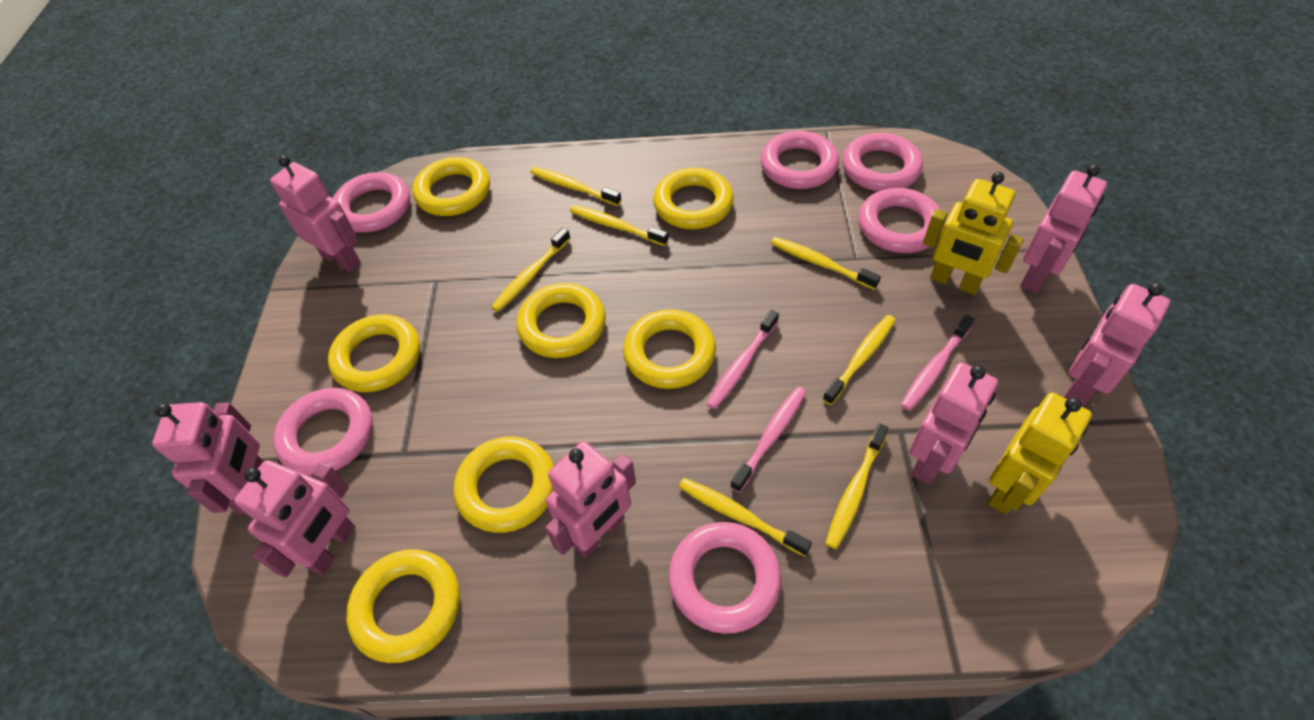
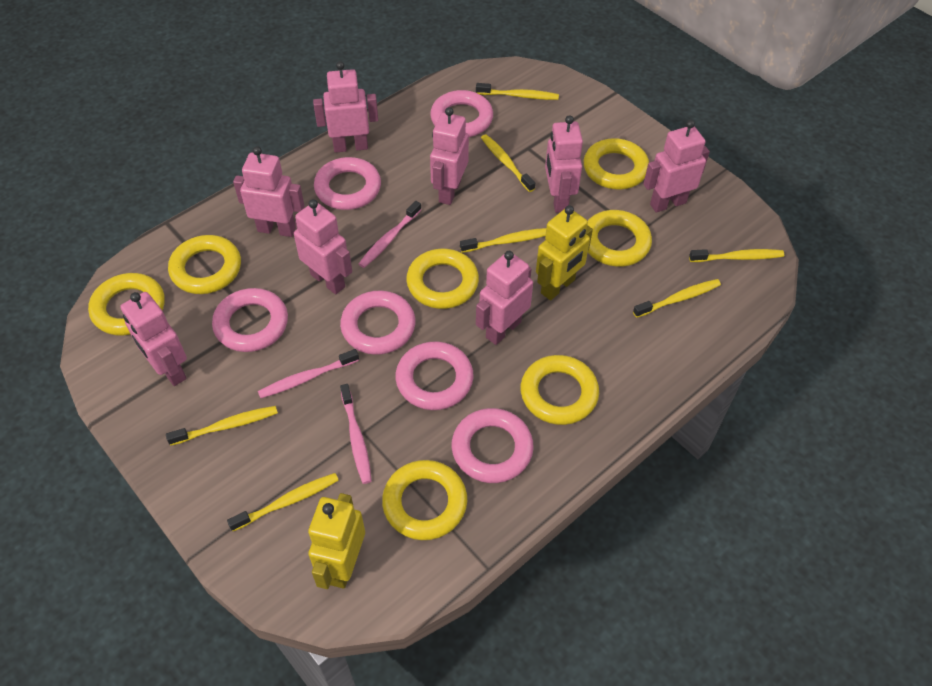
pink robot: [152,402,264,514] [234,460,355,578] [270,155,361,272] [545,441,636,558] [909,362,998,485] [1020,164,1107,293] [1064,283,1170,407] = 7 -> [120,292,187,386] [233,146,304,237] [294,199,352,294] [313,61,378,153] [430,107,469,205] [476,251,533,345] [545,115,583,213] [643,120,710,213] = 8

